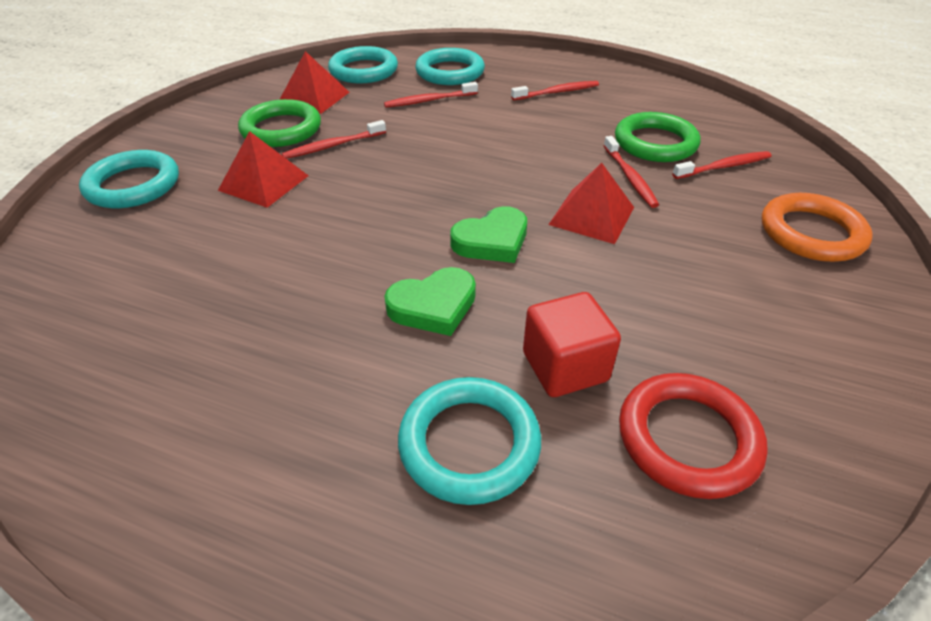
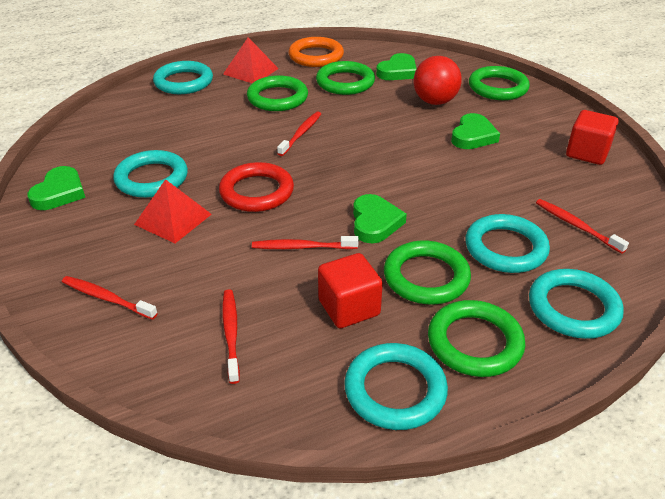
green heart: [384,267,476,336] [450,206,527,263] = 2 -> [27,166,85,210] [353,194,407,243] [376,53,417,80] [451,113,500,149] = 4
green ring: [238,99,321,147] [615,112,701,162] = 2 -> [247,75,308,111] [316,61,375,95] [384,240,471,304] [428,300,525,377] [469,66,530,100] = 5
red ball: none = 0 -> [413,56,462,105] = 1
red cube: [523,292,621,397] = 1 -> [318,253,383,328] [566,110,619,165] = 2
red pyramid: [218,131,308,208] [279,51,350,114] [548,163,634,244] = 3 -> [134,179,212,243] [223,37,279,83] = 2
turquoise ring: [79,150,179,208] [328,46,398,84] [398,377,541,505] [415,48,485,85] = 4 -> [113,150,188,198] [153,61,213,94] [344,343,448,430] [465,214,550,273] [529,269,624,339] = 5

